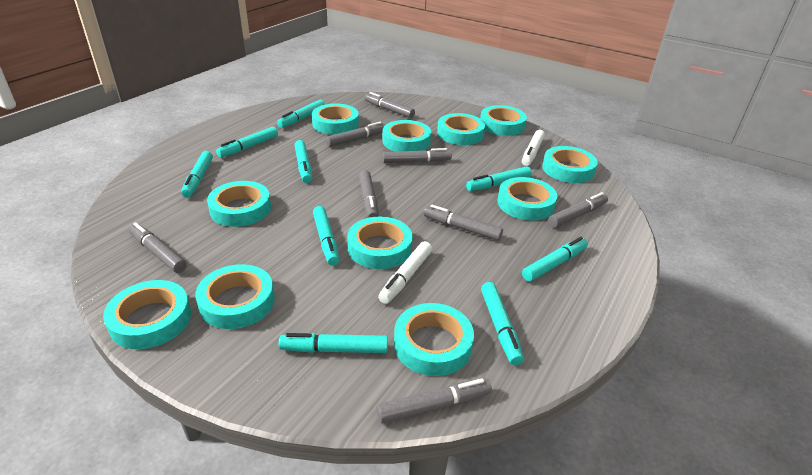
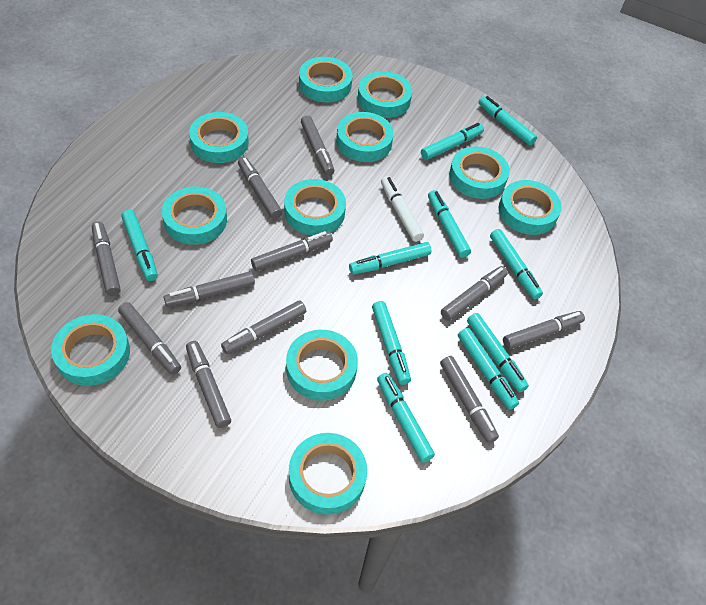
grey marker: [129,222,187,273] [326,122,385,147] [359,170,379,218] [365,92,415,118] [376,378,492,424] [383,148,452,163] [424,205,503,240] [548,192,608,228] = 8 -> [92,221,121,296] [118,302,181,375] [164,271,255,307] [186,341,231,428] [221,300,306,354] [238,157,282,219] [251,231,333,271] [301,116,334,176] [440,356,499,443] [441,266,508,321] [503,311,585,350] = 11
turquoise marker: [181,151,213,198] [216,127,278,158] [277,100,325,128] [279,333,388,353] [294,140,312,183] [313,206,339,265] [466,166,532,191] [481,282,524,365] [522,237,588,281] = 9 -> [121,210,158,281] [349,242,431,274] [372,301,411,385] [377,373,435,462] [421,123,484,160] [428,190,471,258] [458,328,519,410] [467,313,529,392] [479,96,537,146] [490,229,543,299] = 10
white marker: [378,241,432,304] [522,130,545,166] = 2 -> [381,176,424,242] = 1

